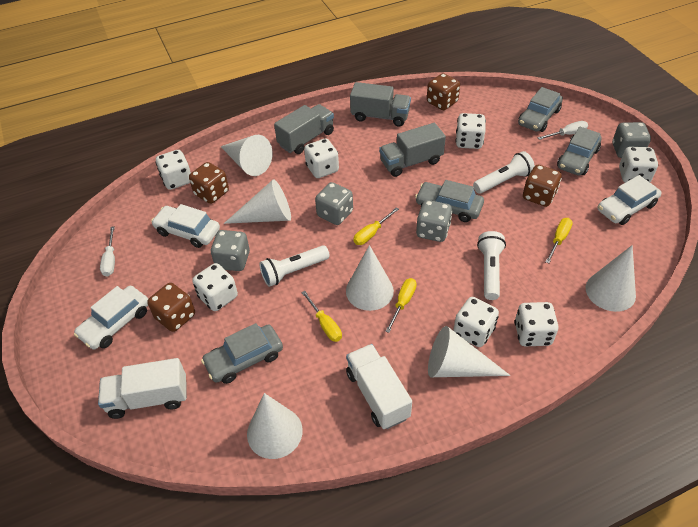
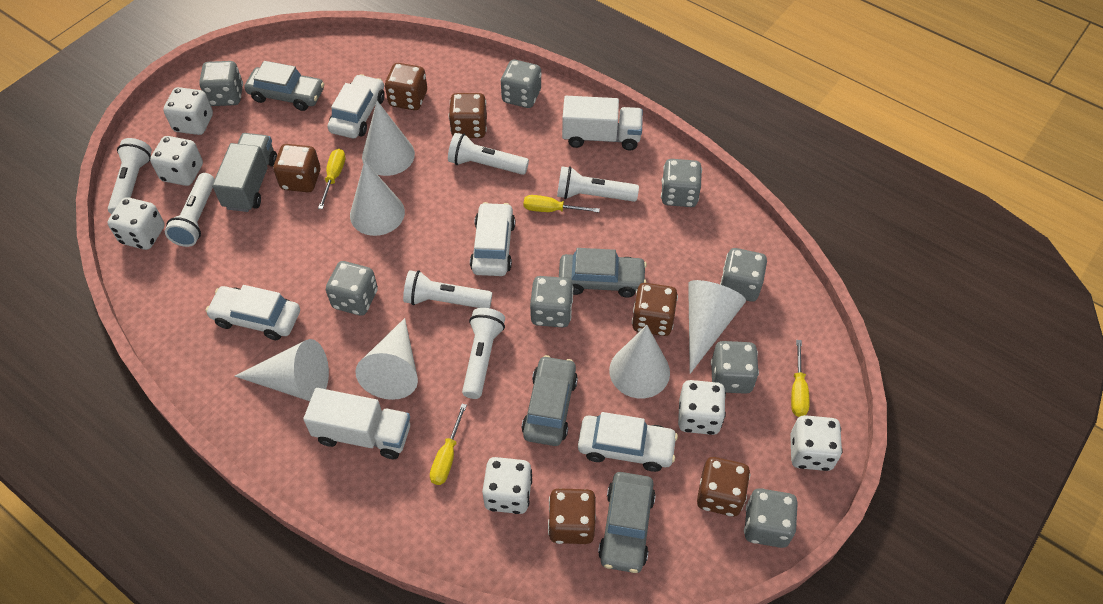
brown dice: [147,283,195,332] [189,162,229,204] [427,73,460,110] [523,165,562,207] = 4 -> [273,144,320,192] [385,63,427,110] [449,93,487,138] [548,488,596,544] [632,283,678,336] [697,457,750,516] = 6
grey dice: [210,230,250,271] [315,182,353,225] [416,200,452,242] [612,122,651,158] = 4 -> [199,61,243,106] [326,261,378,315] [501,60,542,108] [530,276,573,328] [661,159,702,207] [711,341,759,394] [720,248,767,302] [744,488,798,548] = 8
grey truck: [274,104,334,154] [350,82,411,126] [379,123,446,177] = 3 -> [212,133,277,212] = 1
white car: [74,286,148,350] [151,204,220,248] [597,175,662,225] = 3 -> [206,285,300,340] [327,74,385,138] [470,202,515,276] [578,412,678,472] = 4
white dice: [155,150,191,190] [192,263,238,311] [304,138,339,178] [453,297,499,347] [456,113,486,149] [514,302,558,346] [619,147,658,183] = 7 -> [107,197,165,250] [150,136,203,186] [163,87,213,135] [482,457,532,514] [678,380,726,435] [790,415,843,471] = 6
white flashlight: [259,245,330,287] [473,151,535,194] [477,231,506,300] = 3 -> [108,138,152,214] [165,173,215,247] [403,270,492,308] [448,133,529,175] [462,308,505,399] [557,166,639,202] = 6
white screwdriver: [100,226,115,277] [537,121,588,140] = 2 -> none = 0

